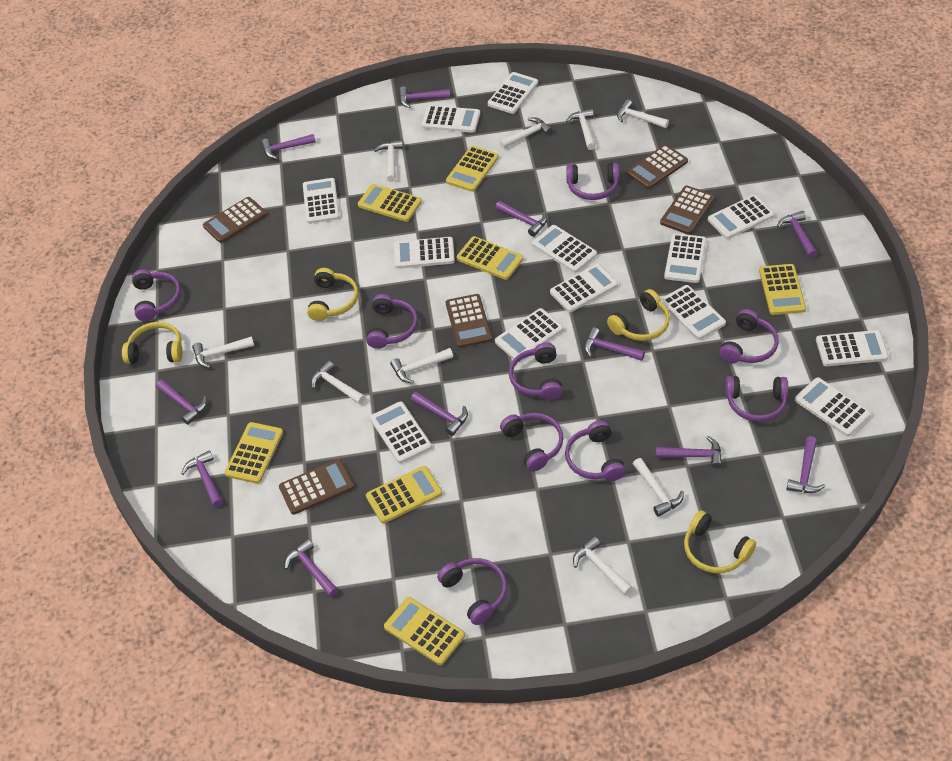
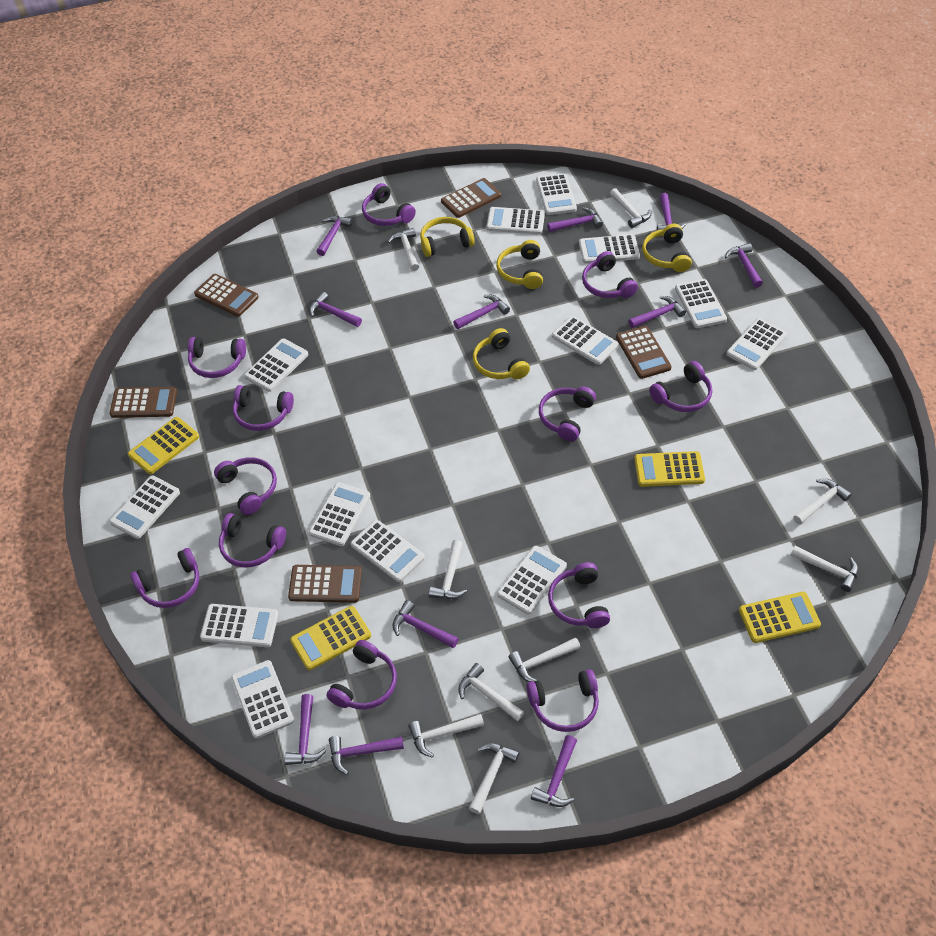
purple headphones: [132,269,181,321] [366,294,418,349] [437,558,507,625] [500,413,564,472] [509,342,563,400] [565,420,626,481] [566,163,619,200] [719,309,779,363] [725,376,788,422] = 9 -> [130,548,199,608] [188,337,246,378] [214,457,277,515] [219,513,286,568] [233,385,294,431] [327,640,397,709] [362,183,416,226] [527,669,599,732] [539,386,596,441] [548,562,610,628] [582,251,638,298] [649,361,712,412] = 12
yellow calculator: [224,422,283,484] [358,184,422,222] [366,466,442,523] [384,597,465,665] [446,146,499,192] [457,236,523,280] [759,264,806,315] = 7 -> [128,417,199,474] [290,606,371,670] [634,451,705,487] [739,592,821,643] = 4

